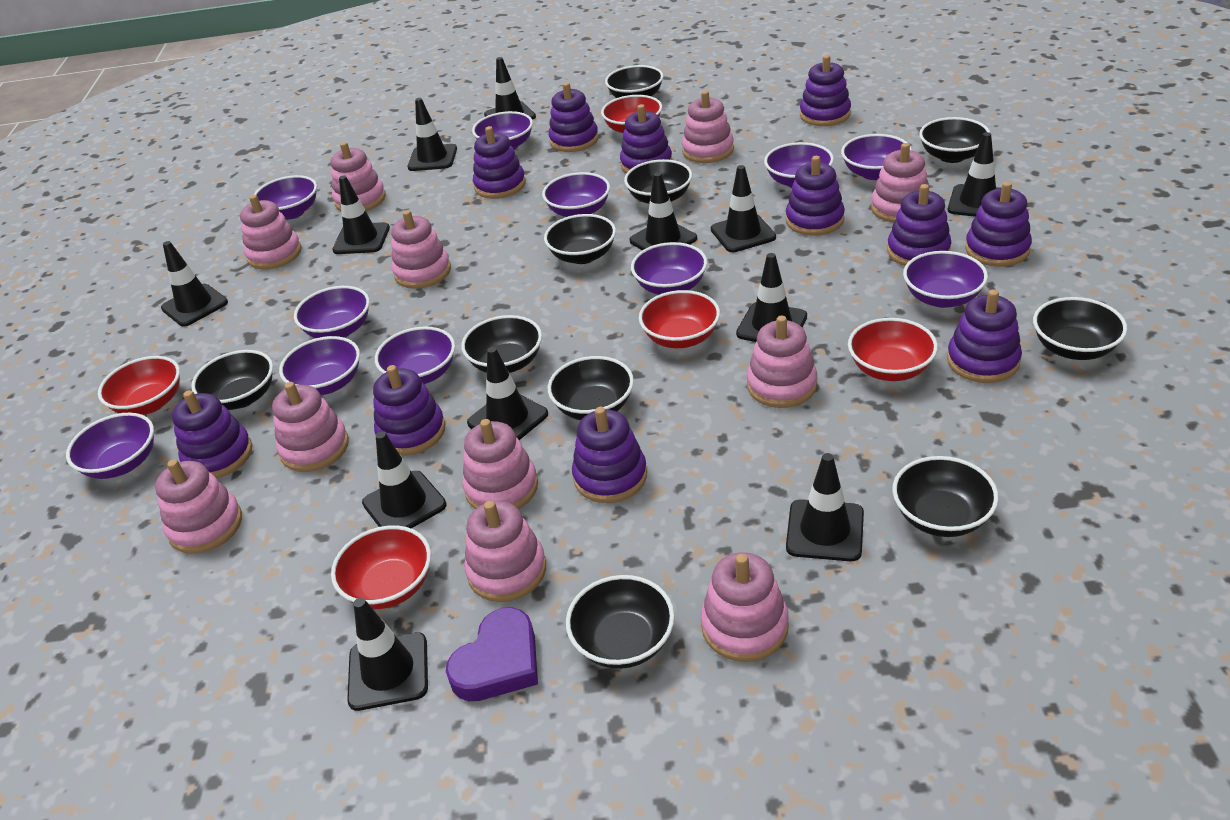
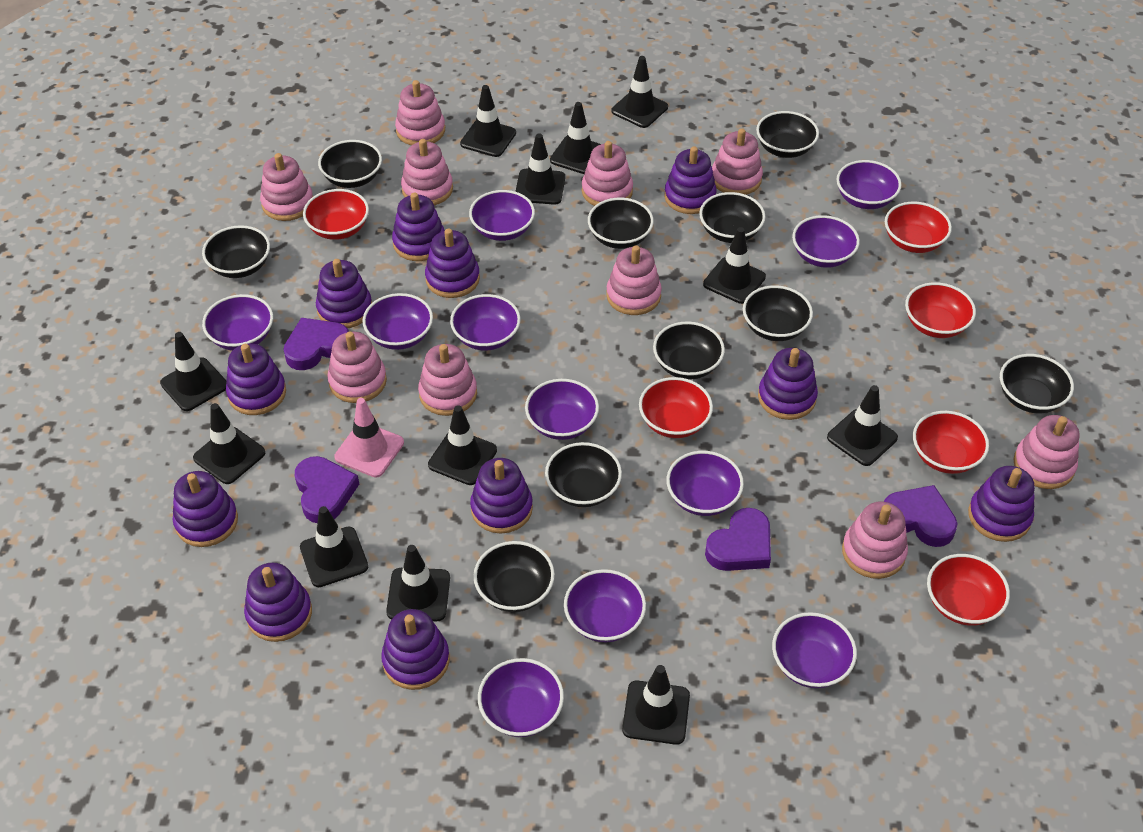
pink stacking toy: [155,459,242,554] [240,195,302,269] [272,382,349,472] [330,142,386,211] [391,210,451,289] [462,419,538,509] [464,501,546,602] [682,91,734,163] [701,552,789,662] [747,316,817,408] [871,143,929,223] = 11 -> [260,153,313,221] [327,332,387,403] [395,80,445,145] [401,139,453,205] [418,344,477,416] [582,141,633,206] [607,245,662,315] [712,128,763,195] [842,502,908,579] [1013,415,1079,489] = 10
pink traffic cone: none = 0 -> [334,398,404,478] = 1
purple heart: [446,607,538,701] = 1 -> [283,318,349,370] [295,456,359,523] [705,508,771,571] [884,485,957,547] = 4
red bowl: [98,356,180,415] [331,525,431,609] [601,95,662,133] [639,290,720,348] [848,318,938,381] = 5 -> [303,189,369,240] [639,377,713,438] [885,202,952,253] [905,282,976,338] [913,411,989,474] [927,554,1010,626] = 6

